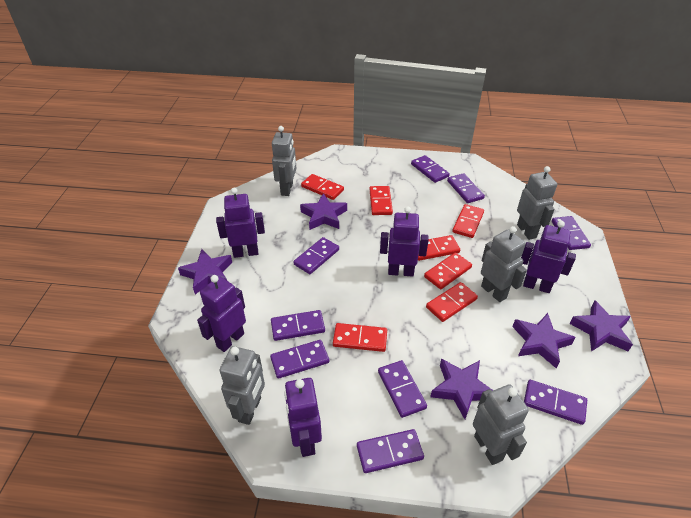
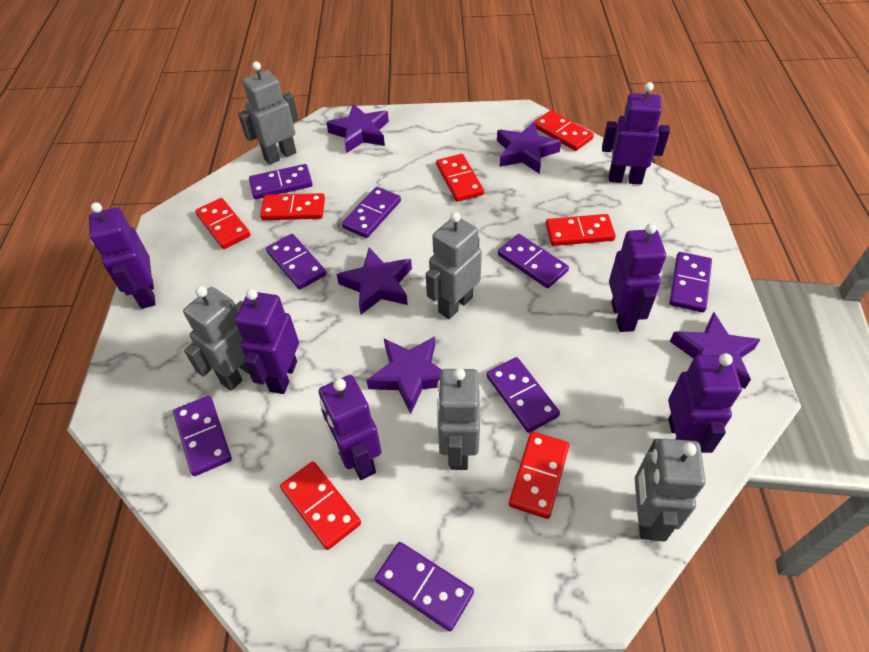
purple domino: [270,340,329,379] [271,310,325,341] [293,237,339,274] [357,429,424,473] [378,360,427,418] [411,155,450,183] [447,173,485,203] [524,380,587,425] [552,216,591,250] = 9 -> [173,396,232,476] [249,164,313,199] [266,234,327,290] [342,187,401,238] [375,542,474,631] [487,357,560,433] [498,234,569,288] [669,252,712,312] = 8
purple robot: [197,275,246,352] [216,188,265,258] [284,378,322,457] [380,206,429,277] [521,221,576,293] = 5 -> [89,202,156,309] [235,289,299,394] [319,375,382,480] [602,82,670,185] [609,223,666,332] [668,353,742,453] = 6

